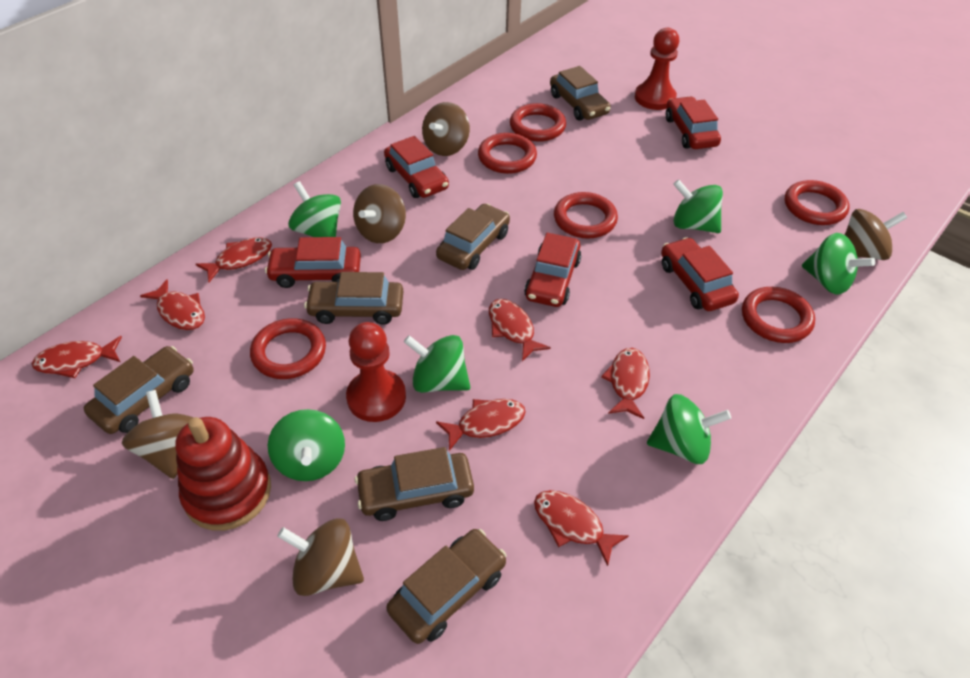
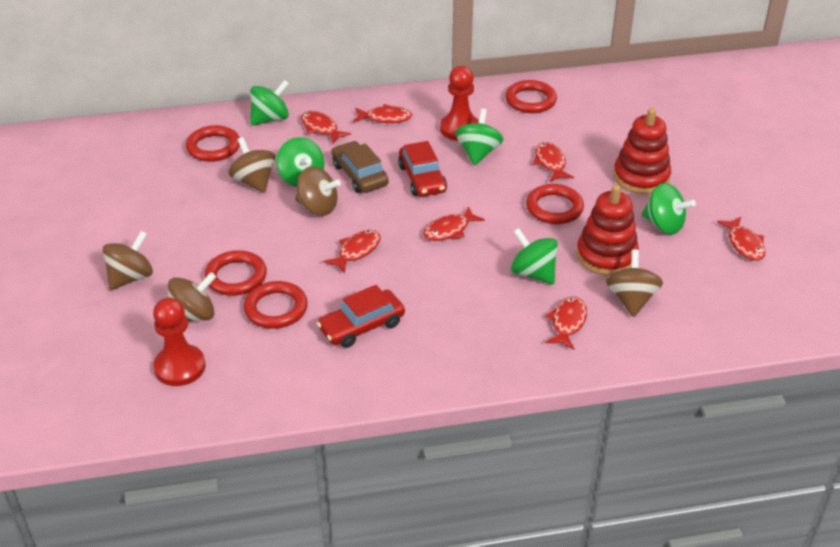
brown car: [84,346,194,434] [304,272,403,325] [355,447,474,521] [386,529,507,644] [436,204,510,270] [550,66,611,121] = 6 -> [332,141,389,193] = 1
green spinning top: [268,409,345,481] [288,181,341,237] [404,335,470,393] [647,394,731,464] [673,179,723,233] [802,233,875,294] = 6 -> [250,80,289,126] [276,137,324,187] [455,109,503,166] [511,228,558,285] [641,183,696,234] = 5
red car: [265,237,361,288] [384,136,449,198] [524,233,581,307] [661,237,739,311] [666,96,721,149] = 5 -> [317,285,405,348] [398,141,447,197] = 2
red ring: [250,318,326,379] [478,133,537,174] [510,103,566,142] [554,192,618,239] [742,287,815,343] [785,180,849,225] = 6 -> [186,125,240,162] [205,250,267,296] [244,281,308,329] [505,80,557,113] [526,184,584,224] = 5
red stacking toy: [175,417,271,531] = 1 -> [576,185,639,276] [613,108,671,194] = 2

